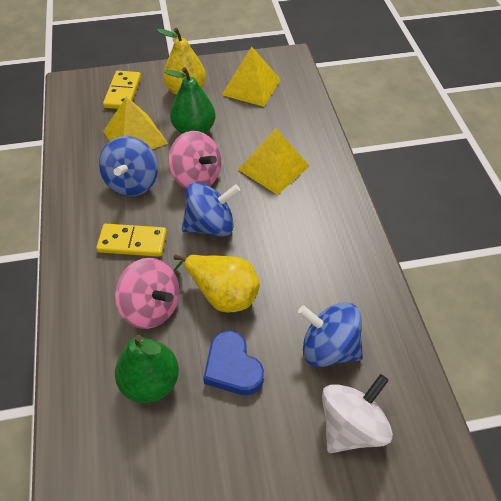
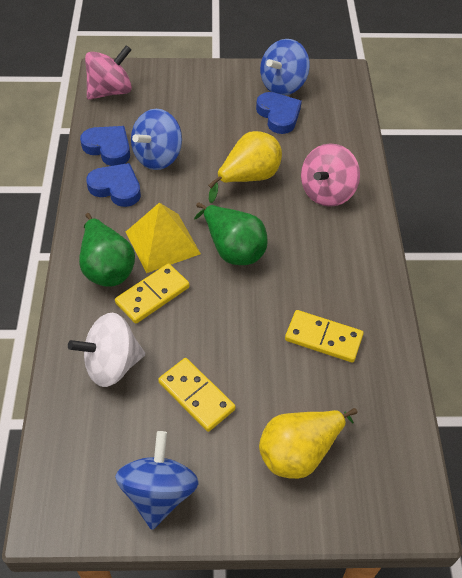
blue heart: [203,331,264,395] = 1 -> [80,126,130,166] [86,163,141,207] [256,92,302,134] = 3
yellow domino: [96,224,167,257] [103,71,141,109] = 2 -> [115,263,190,324] [158,358,236,432] [285,310,364,363] = 3
yellow pyramid: [103,97,168,149] [222,46,281,107] [238,128,310,195] = 3 -> [126,203,201,273] = 1

